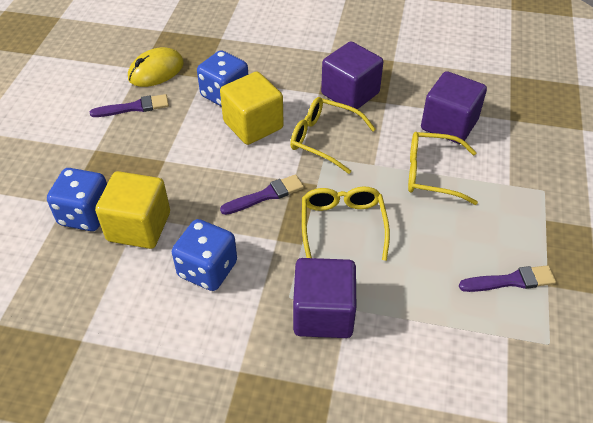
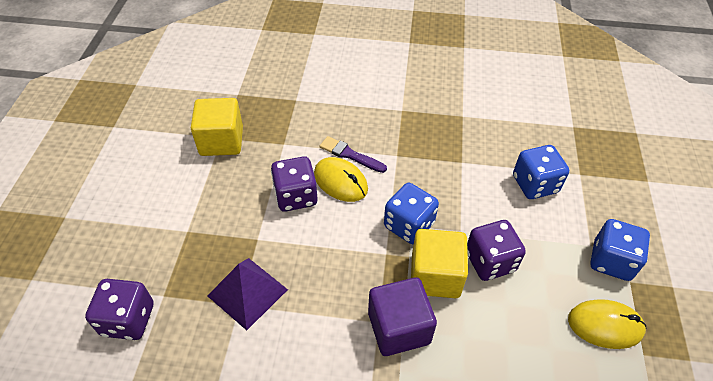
purple brush: [90,94,169,117] [220,174,304,215] [459,265,556,292] = 3 -> [320,136,387,173] = 1
purple cube: [293,258,356,338] [321,41,383,109] [421,71,487,144] = 3 -> [368,277,437,356] = 1
purple dice: none = 0 -> [85,279,154,340] [271,156,317,212] [467,220,526,281] = 3
purple pyramid: none = 0 -> [207,258,288,330] = 1
yellow glasses: [290,97,376,174] [302,186,390,261] [408,132,478,205] = 3 -> none = 0
yellow mouse: [128,47,184,87] = 1 -> [314,157,368,202] [568,299,646,349] = 2

